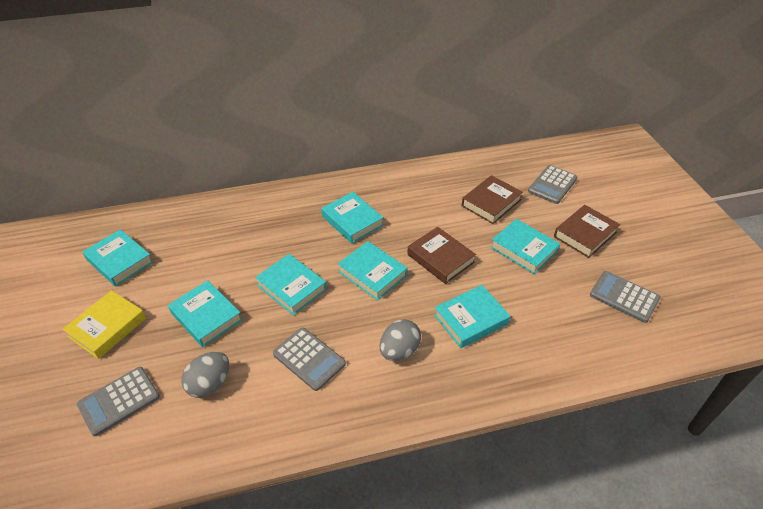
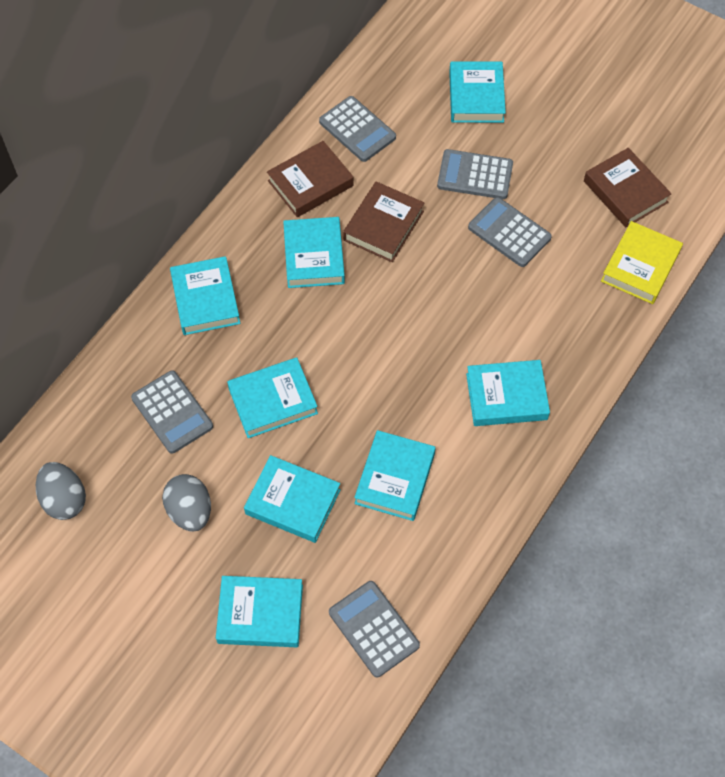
grey calculator: [77,367,160,436] [273,328,346,391] [528,165,577,204] [590,271,660,323] = 4 -> [131,371,213,454] [319,96,396,162] [329,581,420,678] [437,149,513,199] [468,197,552,267] = 5
turquoise book: [82,229,153,287] [168,280,242,347] [255,254,327,315] [321,192,384,243] [338,241,407,301] [434,285,510,348] [491,219,560,274] = 7 -> [170,256,240,335] [216,576,303,647] [227,357,318,438] [244,455,341,543] [283,217,345,288] [354,430,436,521] [449,61,506,123] [466,360,550,426] = 8

